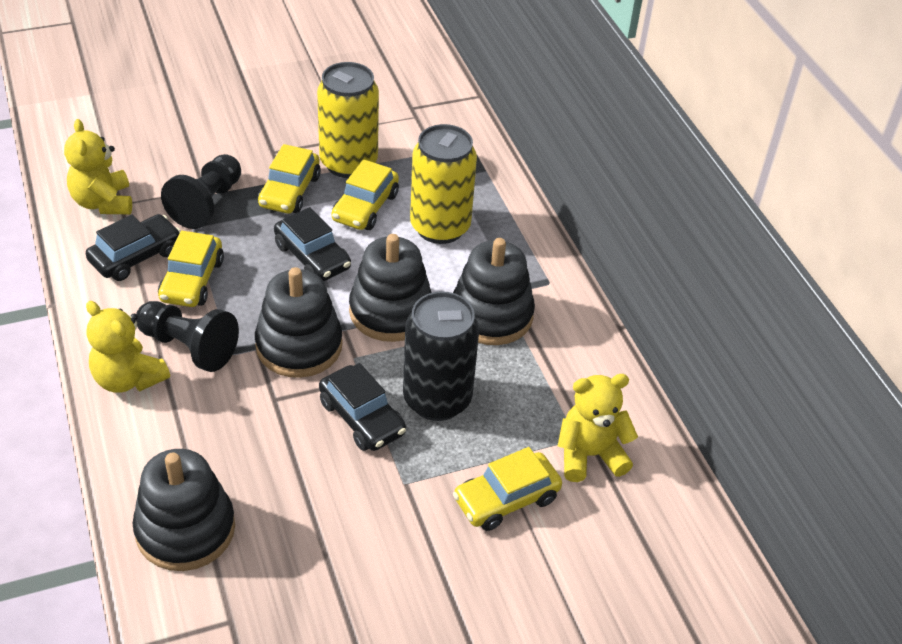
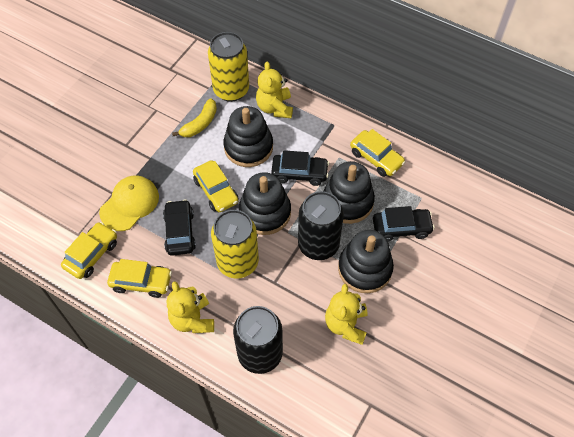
black can: [403,291,479,421] = 1 -> [233,306,283,374] [298,191,344,260] = 2
black pawn: [136,301,239,372] [161,154,241,229] = 2 -> none = 0
yellow banana: none = 0 -> [172,98,217,137] = 1
yellow cap: none = 0 -> [99,175,159,231] = 1

